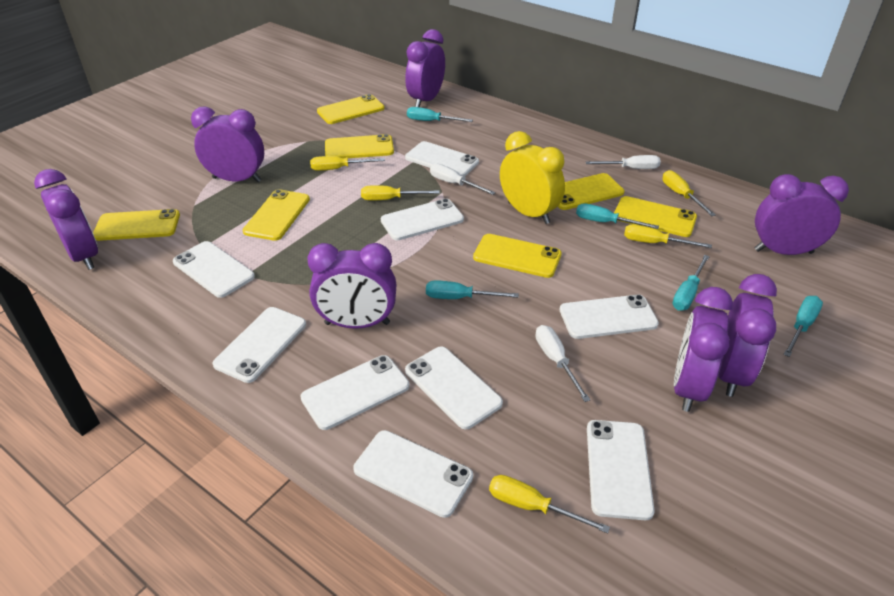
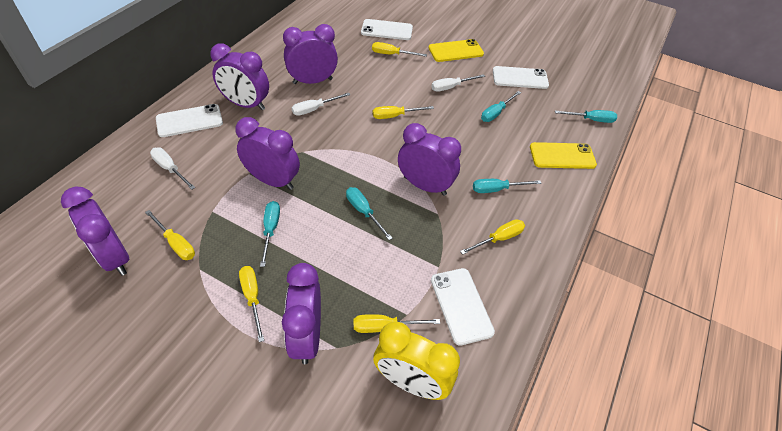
purple clock: [34,169,98,270] [191,106,264,182] [307,243,397,329] [405,29,445,107] [674,287,733,412] [718,274,777,397] [755,174,849,255] = 7 -> [61,186,129,276] [210,43,269,110] [235,117,300,190] [282,263,321,364] [283,24,338,84] [398,123,461,196] = 6
white phone: [173,241,255,298] [213,307,306,383] [300,355,410,430] [353,430,473,518] [381,198,464,241] [405,141,479,176] [405,346,503,429] [559,294,659,339] [587,420,655,520] = 9 -> [156,104,223,137] [361,19,413,40] [431,268,495,346] [493,66,549,89] = 4
yellow phone: [93,209,180,241] [243,189,310,241] [317,94,385,124] [325,134,394,158] [473,234,562,278] [558,173,624,210] [614,196,697,237] = 7 -> [428,39,484,62] [530,142,597,169] = 2
yellow screwdriver: [310,156,385,171] [361,185,440,200] [489,475,610,534] [624,224,712,248] [662,170,716,216] = 5 -> [145,210,195,260] [239,266,264,342] [354,314,440,333] [372,42,427,57] [373,106,434,119] [460,219,525,255] = 6

